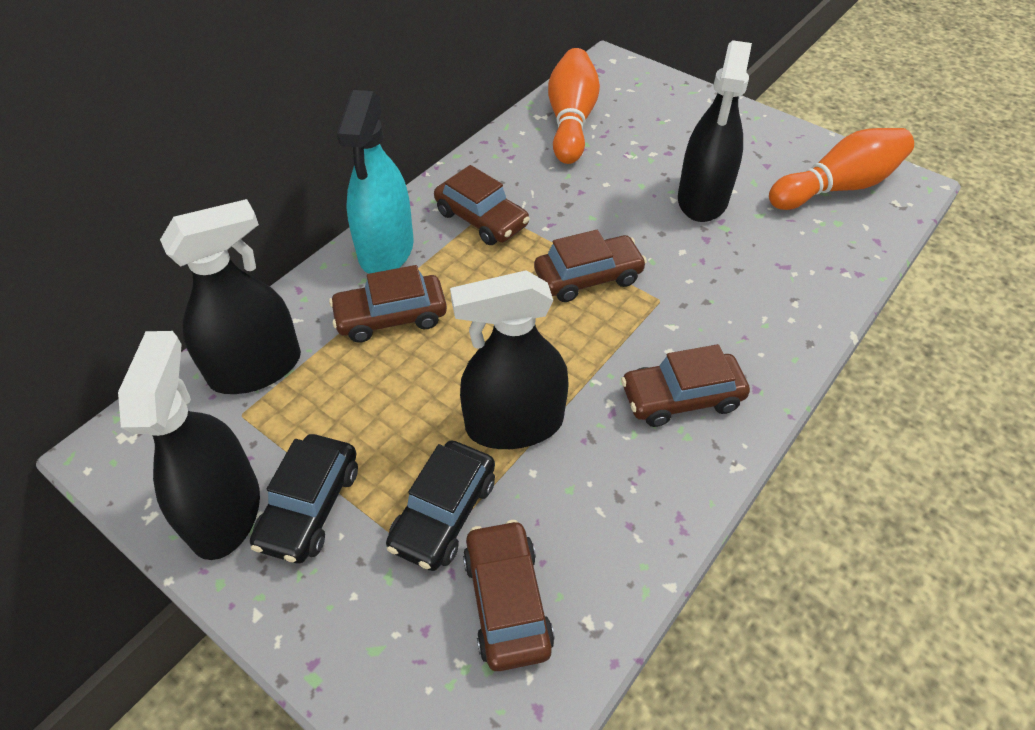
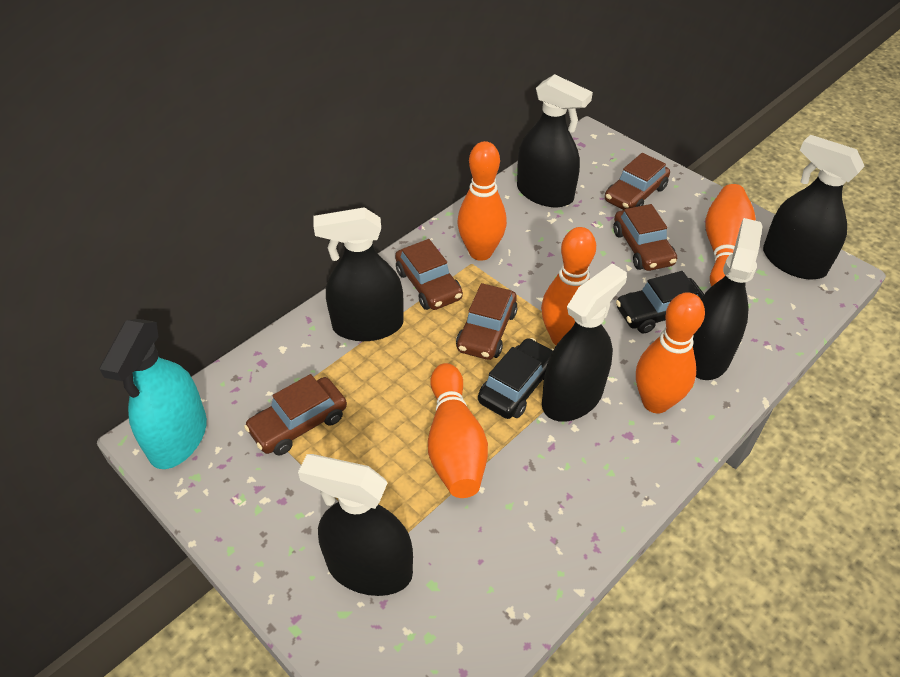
black spray bottle: [118,331,260,560] [160,199,301,394] [450,270,569,449] [678,40,752,222] = 4 -> [298,454,413,596] [313,207,404,341] [517,74,593,207] [542,263,627,422] [693,218,763,380] [763,135,865,280] = 6
orange bowling pin: [548,48,600,164] [769,128,914,210] = 2 -> [428,363,488,498] [457,141,507,261] [541,227,596,345] [636,292,705,413] [706,184,756,287] = 5

